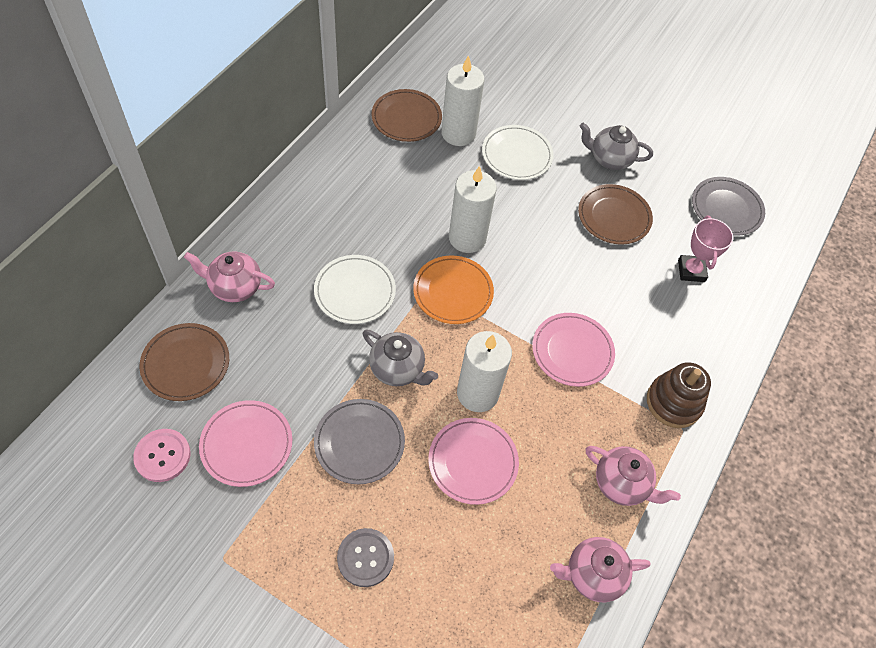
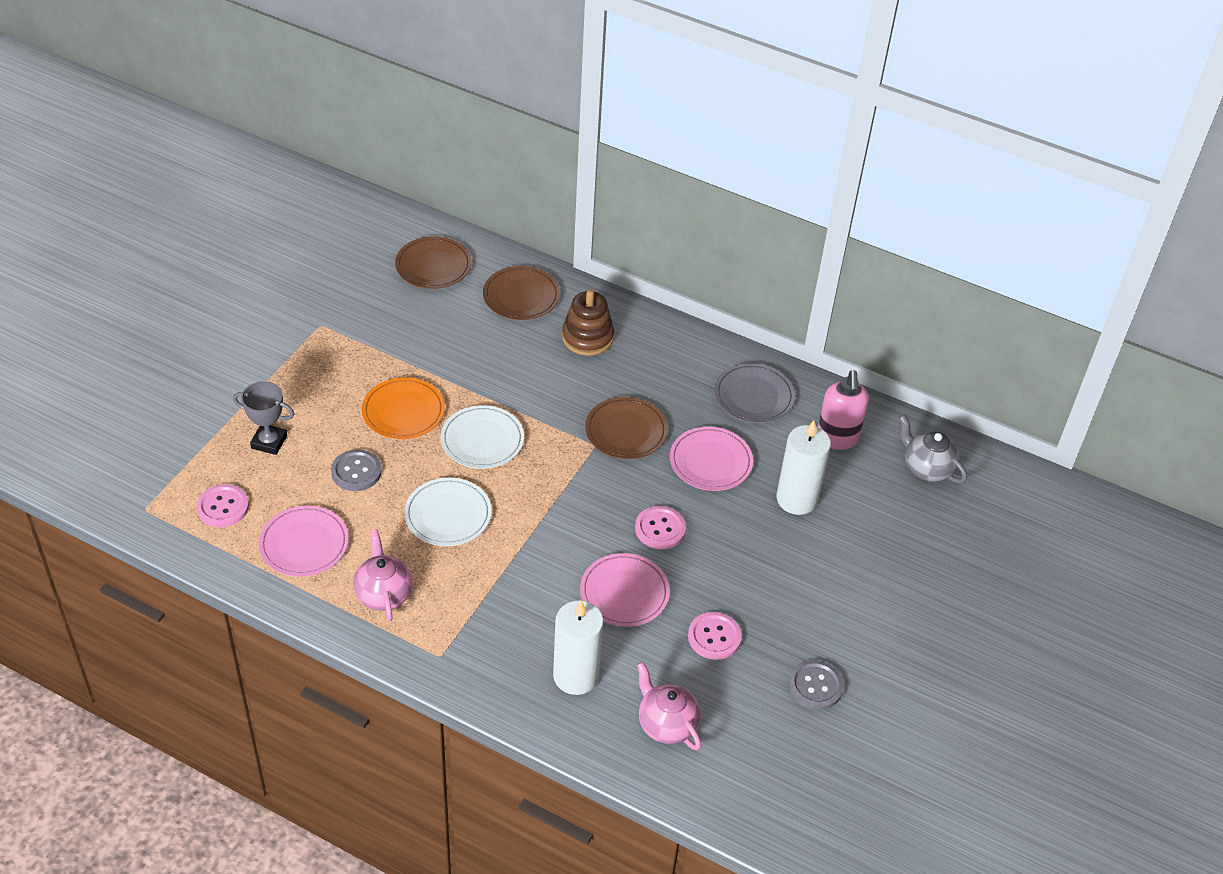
grey button: [337,528,394,587] = 1 -> [331,450,382,491] [789,660,844,710] = 2
grey plate: [314,399,405,484] [692,177,765,236] = 2 -> [714,363,795,423] = 1
grey teapot: [363,330,438,386] [580,123,653,170] = 2 -> [899,415,967,483] = 1
grey trophy: none = 0 -> [233,381,294,455] = 1
pink button: [133,429,191,482] = 1 -> [196,484,249,527] [635,506,686,549] [688,612,742,660] = 3
pink soap dispenser: none = 0 -> [818,370,869,450] = 1
pink teapot: [184,251,275,302] [550,537,650,602] [586,446,681,506] = 3 -> [353,529,412,621] [637,662,701,750] = 2
pink trophy: [678,216,733,282] = 1 -> none = 0
white candle: [441,55,485,146] [449,166,497,253] [457,331,512,412] = 3 -> [553,600,604,695] [777,420,831,515] = 2

